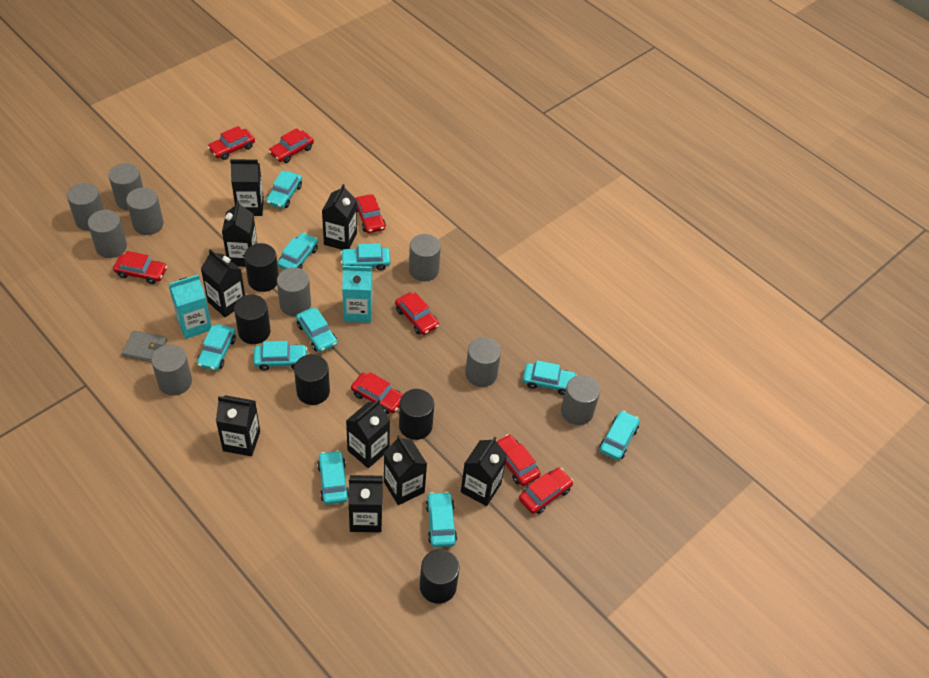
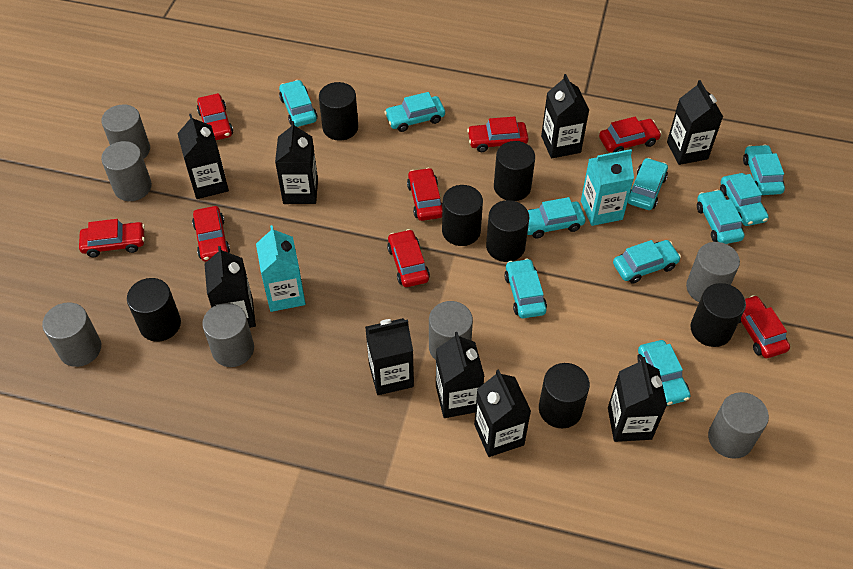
black cylinder: [234,295,270,344] [244,243,279,292] [294,354,330,405] [399,389,434,440] [420,549,460,604] = 5 -> [127,278,181,342] [319,82,358,141] [442,185,483,246] [486,200,530,262] [494,141,535,201] [539,363,590,428] [690,283,746,347] = 7
grey cylinder: [67,183,104,231] [88,210,127,258] [109,163,143,210] [126,187,164,235] [151,344,192,396] [277,268,311,316] [409,234,441,281] [465,337,501,387] [561,375,600,425] = 9 -> [42,302,101,367] [101,104,150,159] [101,141,152,201] [202,303,254,367] [429,301,473,360] [686,242,740,302] [708,392,769,459] = 7
grey wallet: [122,330,167,362] = 1 -> none = 0

